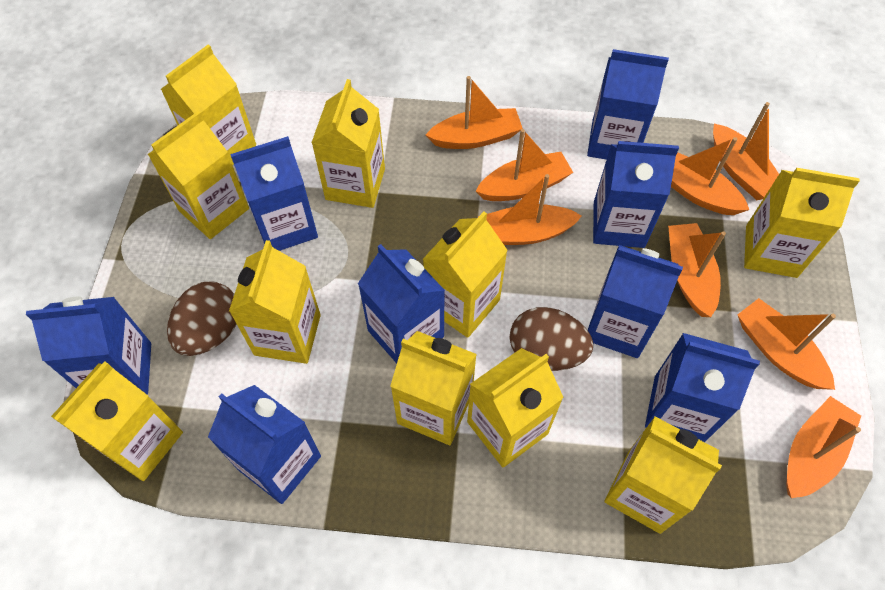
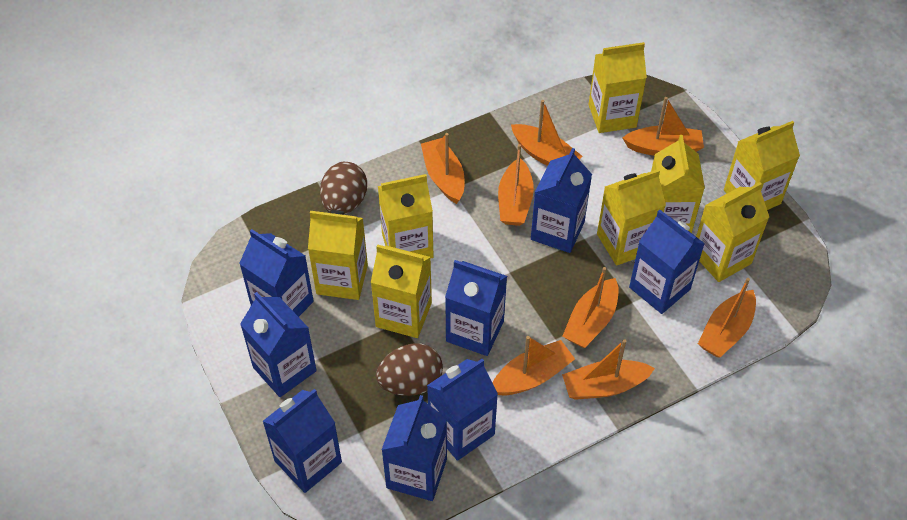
yellow carton: [51,361,183,481] [148,111,249,239] [161,44,256,165] [229,240,321,364] [311,79,385,208] [390,331,477,445] [423,212,508,338] [467,348,564,467] [604,417,722,534] [744,168,860,278] = 10 -> [308,210,368,300] [371,244,432,338] [378,174,434,258] [589,42,647,133] [597,169,666,266] [651,135,705,233] [696,182,769,282] [724,121,800,210] = 8

